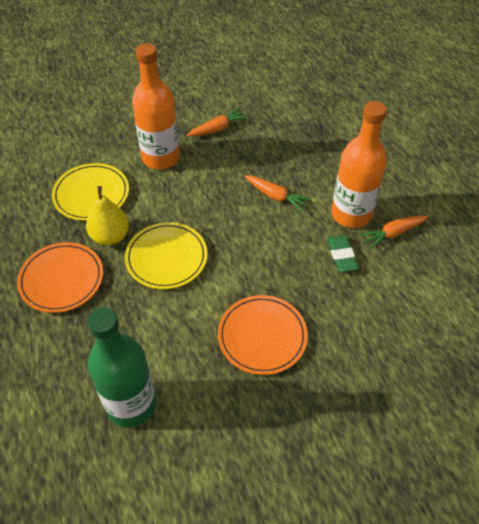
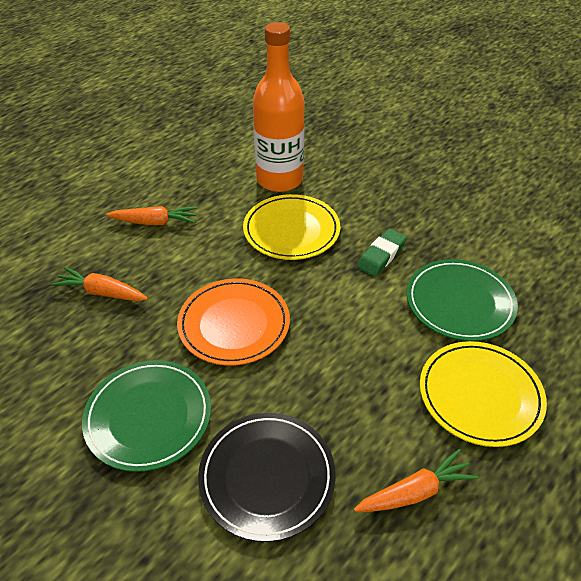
black plate: none = 0 -> [198,413,336,542] = 1
green bottle: [87,308,156,427] = 1 -> none = 0
green plate: none = 0 -> [82,360,211,472] [407,259,518,341] = 2
orange bottle: [132,43,180,169] [331,101,387,228] = 2 -> [253,22,305,192] = 1
orange plate: [17,242,103,313] [218,295,308,375] = 2 -> [177,279,290,366] = 1
yellow pear: [86,186,129,245] = 1 -> none = 0

